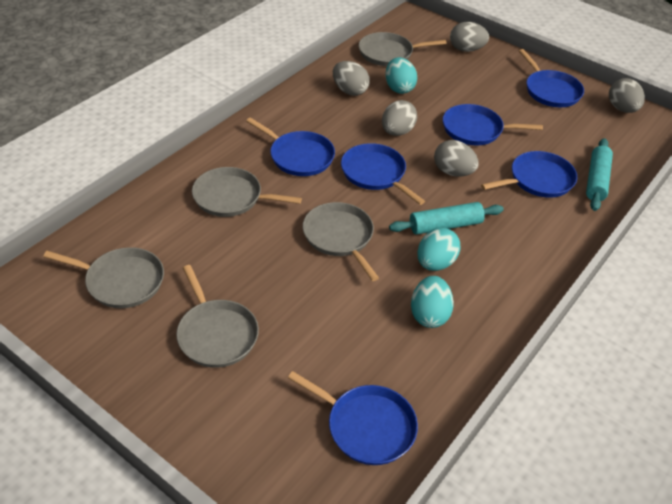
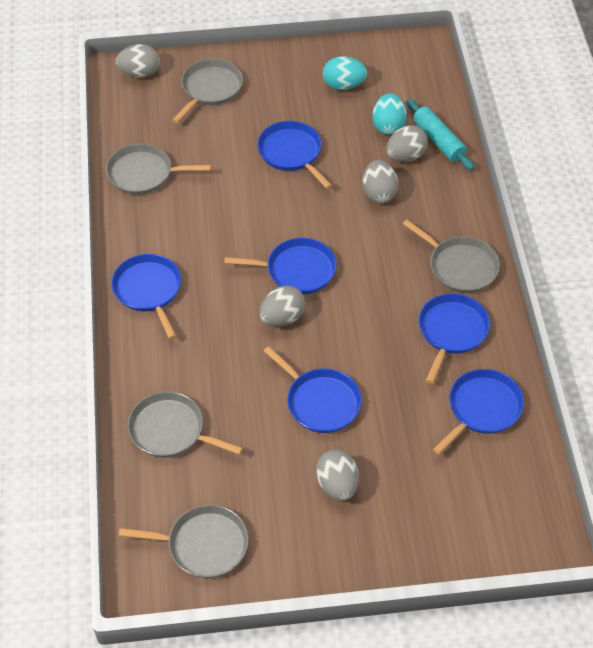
turquoise egg: [385,57,417,94] [411,276,454,328] [417,228,461,271] = 3 -> [323,56,367,90] [373,93,407,135] = 2
turquoise rolling pin: [389,202,504,235] [586,138,613,211] = 2 -> [407,99,474,170] = 1

